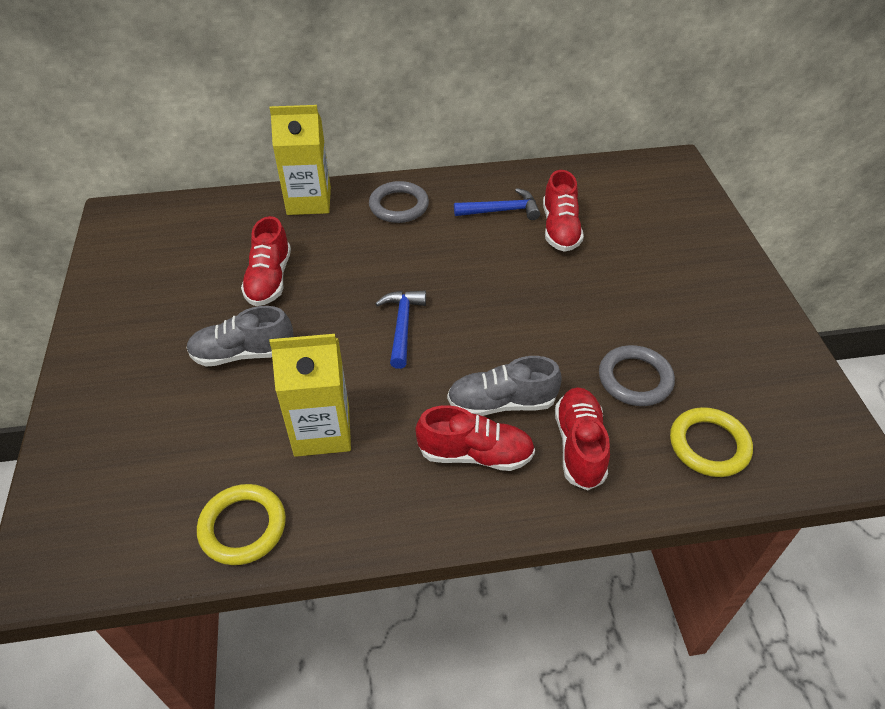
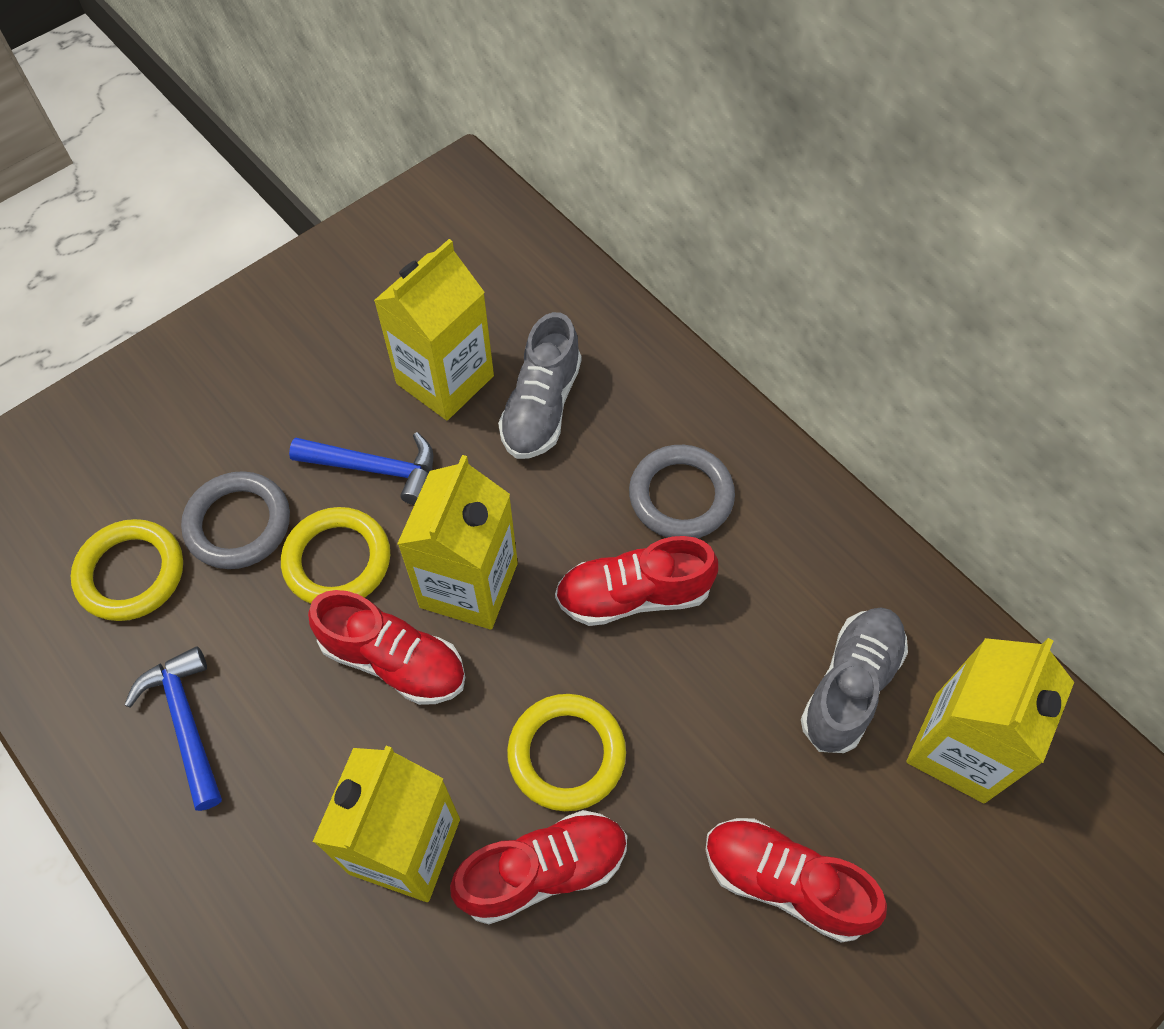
yellow carton: [269,105,331,215] [270,334,351,457] = 2 -> [313,746,460,902] [374,239,494,420] [397,455,518,629] [906,638,1074,803] = 4
yellow ring: [197,484,286,565] [670,407,753,477] = 2 -> [71,519,183,621] [281,507,390,604] [507,694,626,811] = 3

